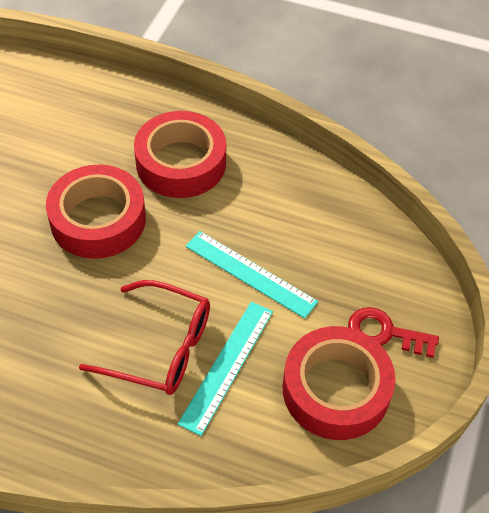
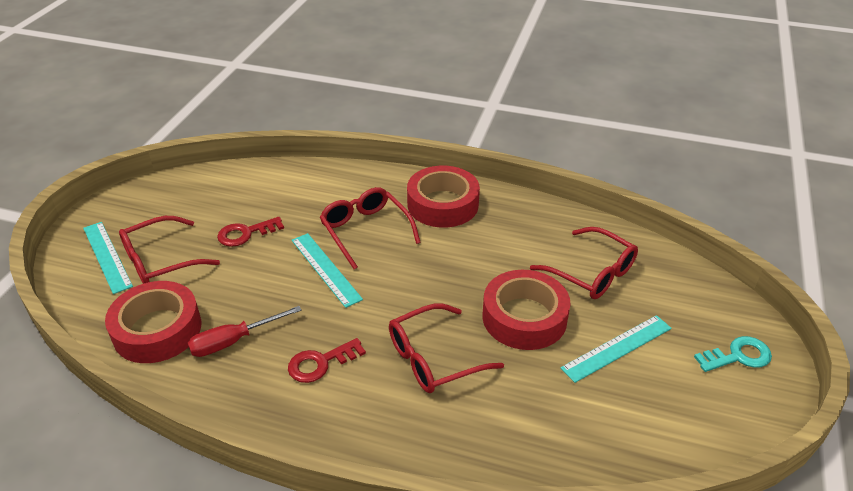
red glasses: [79,280,210,395] = 1 -> [119,216,220,284] [320,187,421,269] [389,303,504,393] [530,227,638,299] = 4
red key: [348,307,439,358] = 1 -> [217,217,284,247] [288,338,366,383] = 2
red screwdriver: none = 0 -> [188,306,302,357] = 1
turquoise key: none = 0 -> [694,336,772,372] = 1
turquoise ruler: [178,302,273,436] [186,231,318,319] = 2 -> [83,222,133,294] [292,233,363,308] [560,315,672,383] = 3

